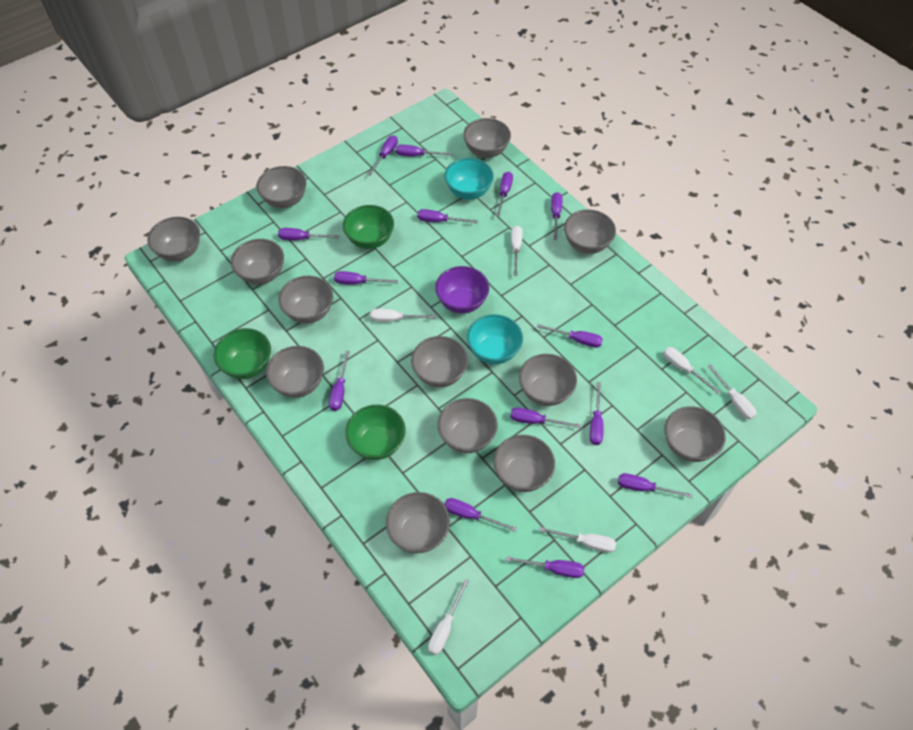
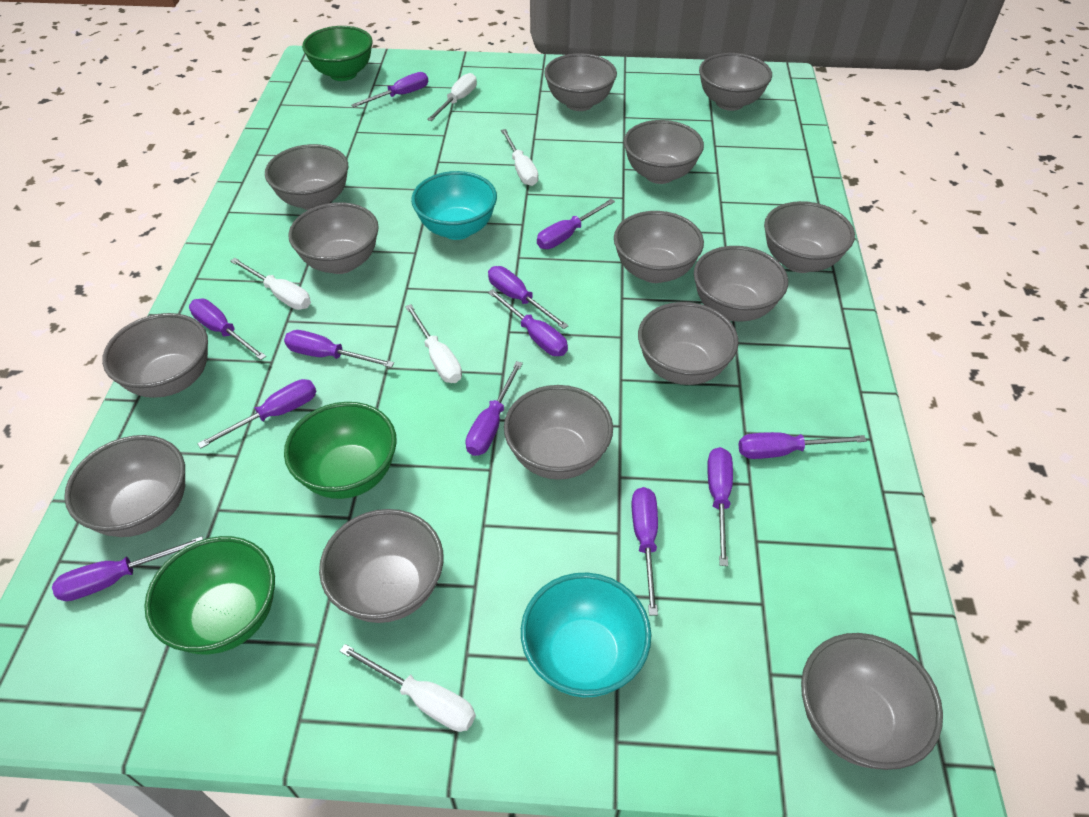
grey bowl: [147,217,200,261] [231,239,284,285] [256,166,306,208] [266,346,324,398] [278,276,333,324] [386,492,450,553] [411,336,468,388] [438,398,498,453] [463,118,511,158] [493,435,555,492] [519,354,577,406] [564,209,616,254] [664,406,726,462] = 13 -> [64,435,185,537] [102,313,208,398] [265,144,348,210] [288,202,379,274] [319,509,444,623] [504,385,613,480] [544,53,617,111] [614,211,704,283] [624,120,704,184] [638,302,739,385] [694,246,788,321] [699,53,772,111] [764,201,855,273] [801,633,943,770] = 14
purple bowl: [435,266,489,314] = 1 -> none = 0
purple screwdriver: [278,228,340,240] [329,351,350,411] [334,271,398,285] [368,135,398,176] [396,145,453,156] [417,209,478,223] [444,498,516,532] [496,172,513,217] [506,556,584,578] [510,407,581,428] [537,324,603,348] [551,192,562,240] [590,382,603,445] [618,473,693,498] = 14 -> [52,536,203,601] [189,299,266,360] [197,379,317,448] [284,330,394,368] [351,72,429,107] [466,361,523,456] [488,266,569,329] [488,289,568,356] [537,199,615,249] [631,487,658,615] [707,447,733,566] [738,432,867,459] = 12
white screwdriver: [370,309,436,322] [428,579,469,655] [511,226,523,276] [539,527,616,553] [663,347,720,394] [708,364,757,420] = 6 -> [230,258,311,310] [340,644,476,732] [405,304,462,383] [427,73,477,121] [501,129,539,186] = 5

